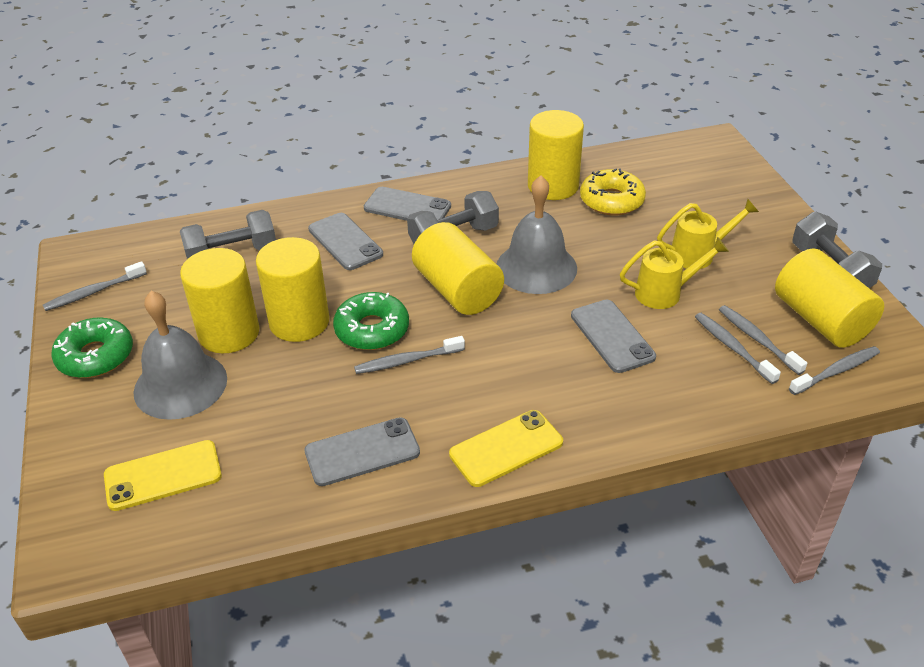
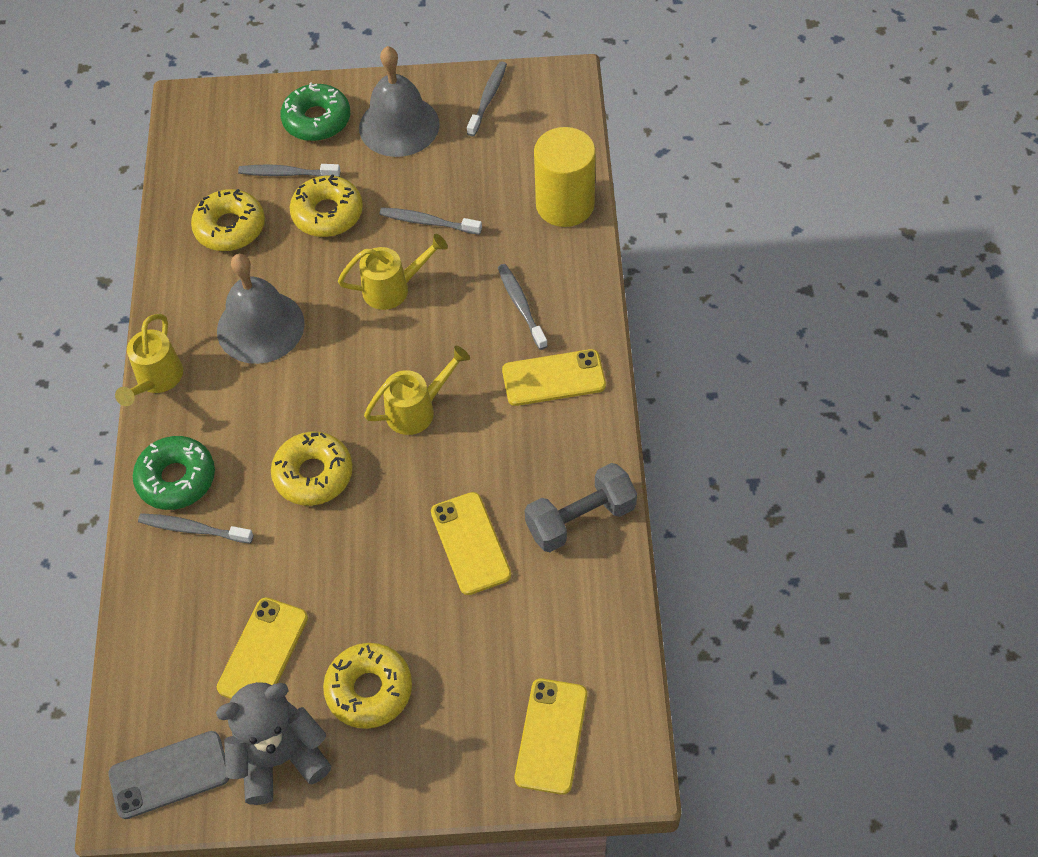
grey dumbbell: [180,210,276,259] [407,191,499,244] [792,212,882,288] = 3 -> [525,463,637,552] = 1
grey phone: [305,417,420,486] [308,213,383,270] [364,187,451,221] [571,300,656,373] = 4 -> [109,731,230,819] = 1
grey teddy bear: none = 0 -> [216,682,331,805] = 1
yellow cylinder: [180,248,259,354] [256,237,329,342] [412,222,504,315] [528,110,584,200] [775,248,884,348] = 5 -> [534,127,596,227] = 1
yellow donut: [580,168,646,215] = 1 -> [191,189,265,251] [271,432,353,506] [290,174,363,237] [323,643,412,729] = 4
yellow phone: [104,440,222,511] [449,410,563,487] = 2 -> [217,597,308,699] [431,492,511,595] [502,349,606,406] [515,678,587,795] = 4
yellow watering can: [620,237,729,309] [657,199,759,269] = 2 -> [115,314,183,406] [338,234,448,310] [364,346,470,435] = 3

